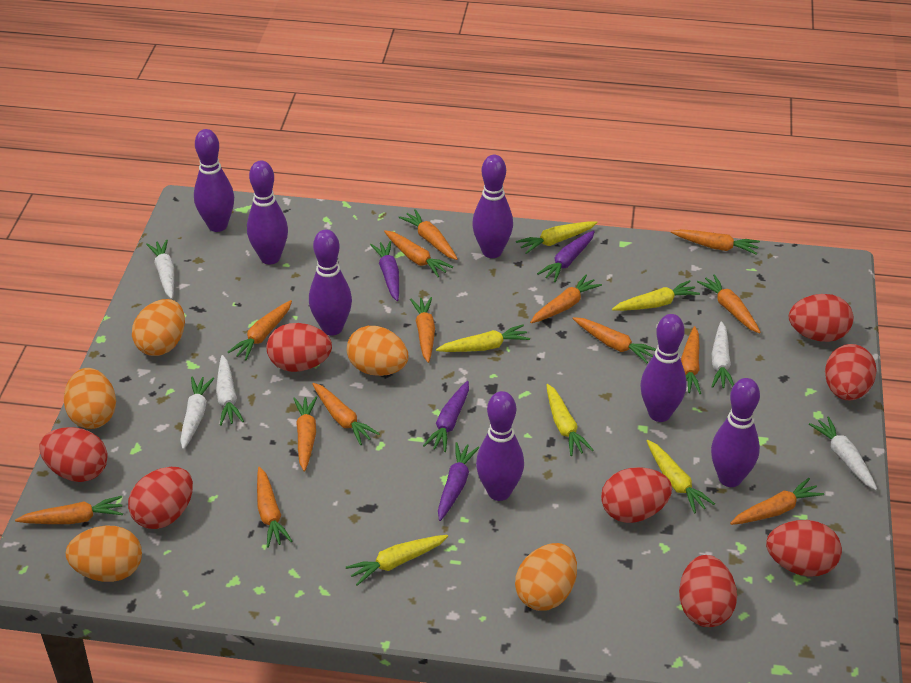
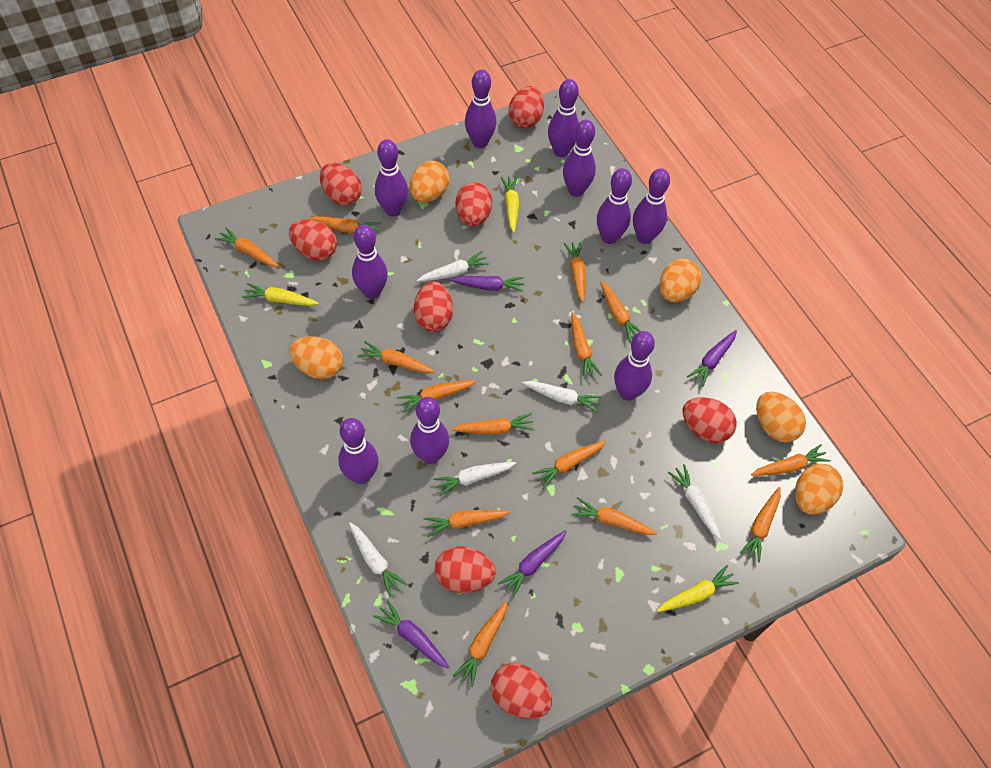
purple bowling pin: [194,129,234,232] [247,161,288,264] [309,229,352,335] [472,155,513,258] [476,391,524,501] [640,314,687,422] [711,378,760,487] = 7 -> [338,418,378,484] [352,224,388,299] [375,139,408,217] [410,397,449,464] [465,70,497,148] [548,79,579,157] [563,120,596,197] [597,168,632,244] [614,331,655,401] [633,168,670,244] = 10
yellow carrot: [346,535,448,586] [436,324,530,352] [516,221,598,254] [546,384,593,456] [612,280,700,311] [647,440,715,514] = 6 -> [242,283,319,306] [500,176,519,233] [657,565,739,612] = 3

